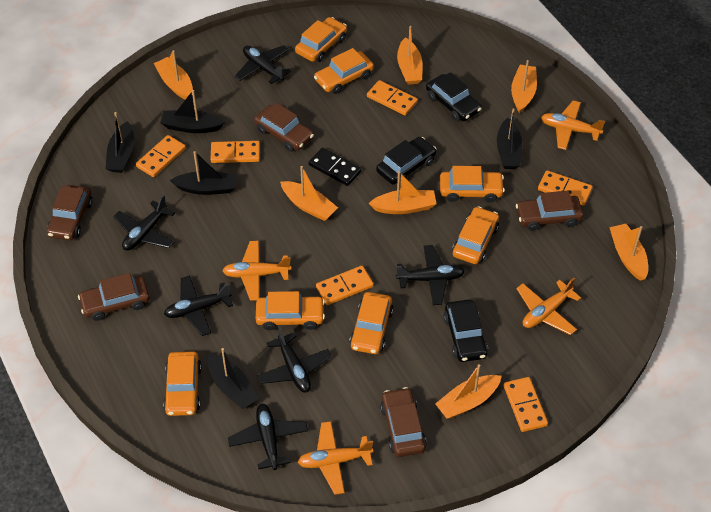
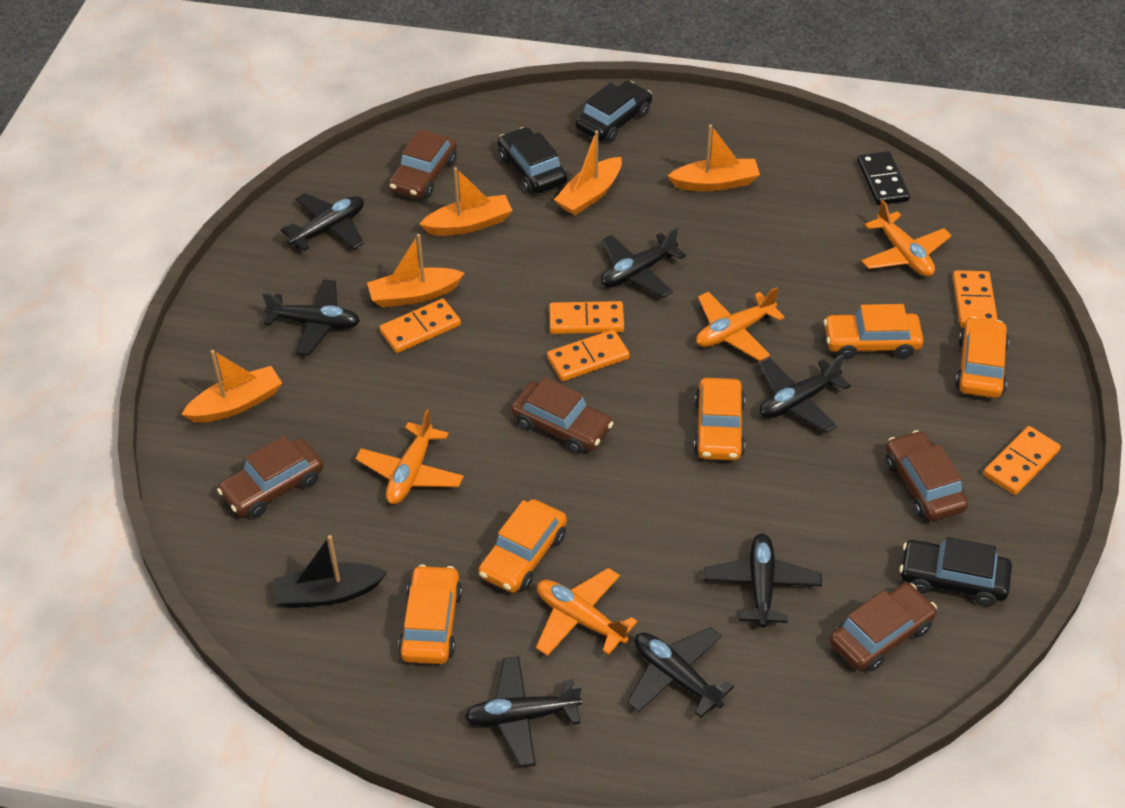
black boat: [106,112,134,173] [160,90,225,133] [170,151,237,195] [207,348,259,409] [497,109,523,169] = 5 -> [273,535,387,608] = 1
black plane: [113,195,175,251] [164,275,233,336] [228,404,308,470] [235,45,291,84] [257,326,332,393] [396,245,465,305] = 6 -> [262,279,360,356] [280,193,364,251] [465,656,582,768] [601,226,686,298] [627,627,734,718] [703,534,822,628] [760,355,851,433] = 7
orange boat: [154,50,193,100] [280,166,338,221] [369,171,437,214] [397,26,423,85] [435,364,502,419] [511,60,537,113] [609,224,648,281] = 7 -> [181,350,282,423] [367,234,465,307] [419,167,513,236] [554,130,622,215] [668,125,760,191] = 5
orange car: [163,351,202,416] [256,291,325,330] [295,17,347,62] [314,48,374,94] [350,292,393,354] [440,166,505,202] [452,206,499,264] = 7 -> [398,565,462,664] [478,499,567,593] [694,378,745,461] [824,304,924,359] [955,317,1009,398] = 5
orange domino: [136,135,186,177] [211,141,260,163] [316,266,374,305] [367,80,418,115] [504,377,548,432] [538,170,593,206] = 6 -> [380,299,461,353] [547,329,630,381] [549,301,624,334] [953,270,998,328] [983,426,1061,495] = 5

